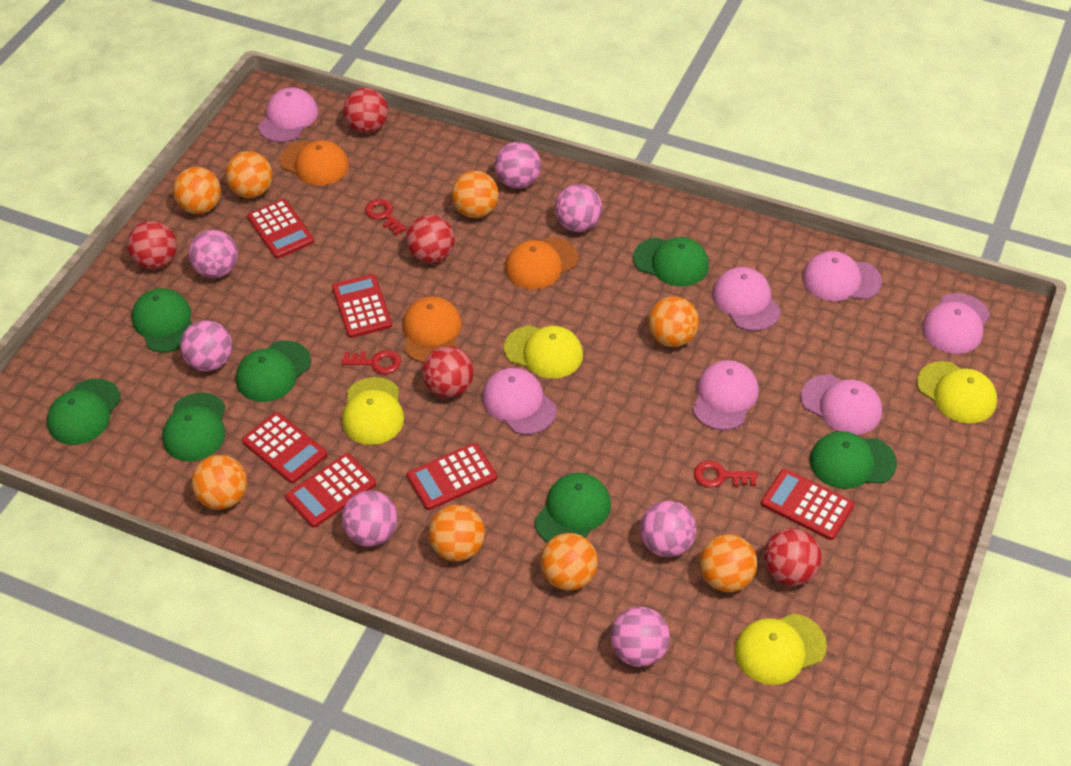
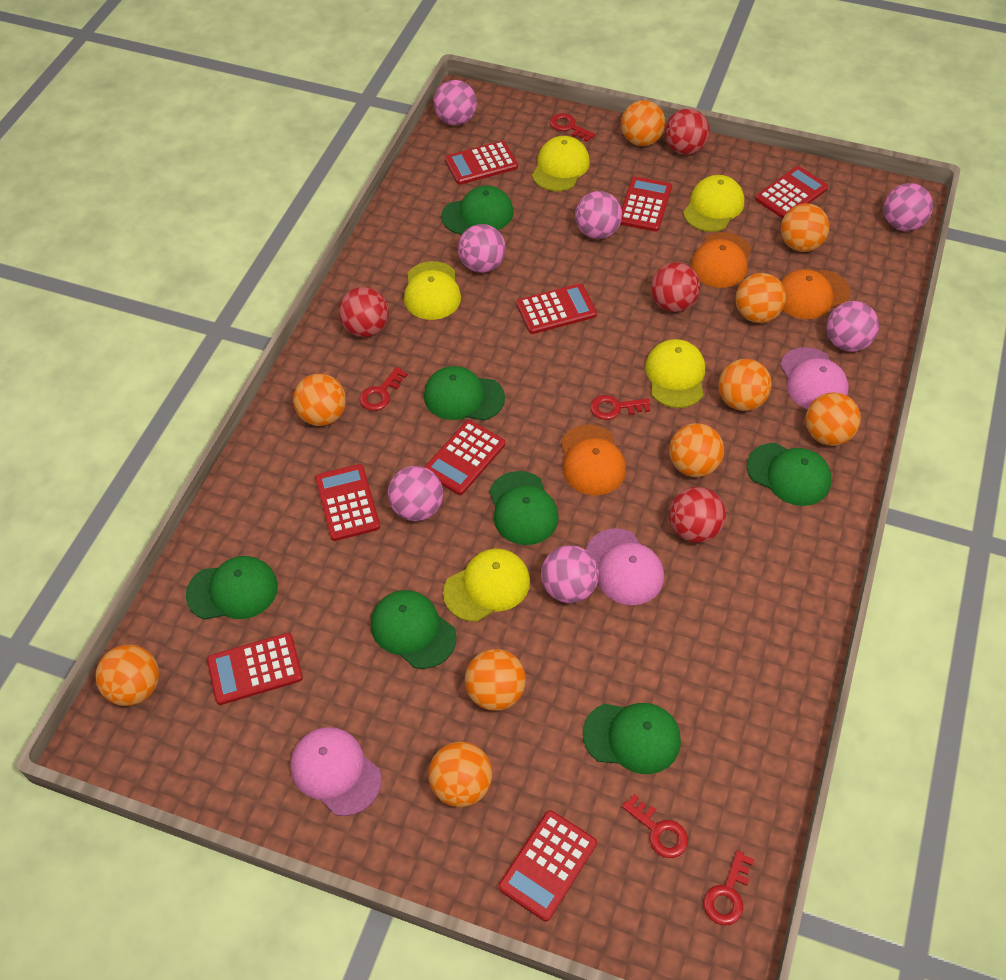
orange ball: [173,167,221,214] [191,455,247,510] [226,151,273,198] [429,505,485,561] [451,171,499,218] [540,533,598,591] [648,296,699,347] [699,534,757,592] = 8 -> [96,645,159,706] [293,374,346,426] [428,742,492,807] [465,649,526,711] [621,100,665,146] [669,423,724,477] [719,359,772,411] [735,273,786,323] [781,204,829,252] [806,392,861,446] = 10
pink cap: [258,87,318,142] [482,368,557,435] [693,360,759,430] [712,267,781,331] [801,375,882,435] [802,251,882,301] [922,293,990,354] = 7 -> [291,727,382,816] [586,528,664,605] [780,347,848,409] = 3
red ball: [127,221,177,269] [343,88,388,133] [406,215,455,263] [422,346,474,398] [763,528,822,586] = 5 -> [339,287,389,337] [651,262,700,312] [665,108,710,155] [669,487,726,543] = 4
red calculator: [242,412,327,484] [247,199,314,259] [285,453,376,527] [332,274,392,338] [407,443,497,510] [761,469,854,540] = 6 -> [207,633,303,705] [315,464,380,541] [425,420,505,495] [445,141,518,185] [498,810,597,922] [516,284,597,334] [620,177,672,232] [755,166,828,219] = 8
red key: [342,350,401,374] [365,199,407,235] [694,461,758,488] = 3 -> [359,367,408,411] [550,113,595,142] [590,395,650,420] [622,794,688,858] [704,850,754,925] = 5
yellow cap: [342,377,404,445] [504,325,583,378] [735,614,827,685] [917,361,997,424] = 4 -> [404,261,461,320] [443,548,530,622] [532,136,590,191] [645,339,705,408] [683,175,744,232] = 5

